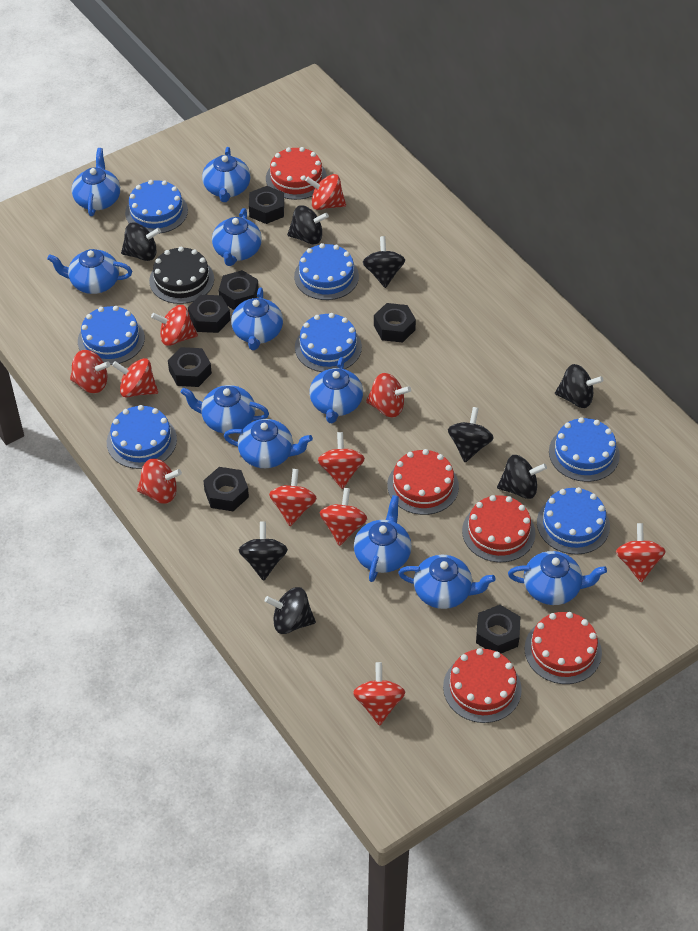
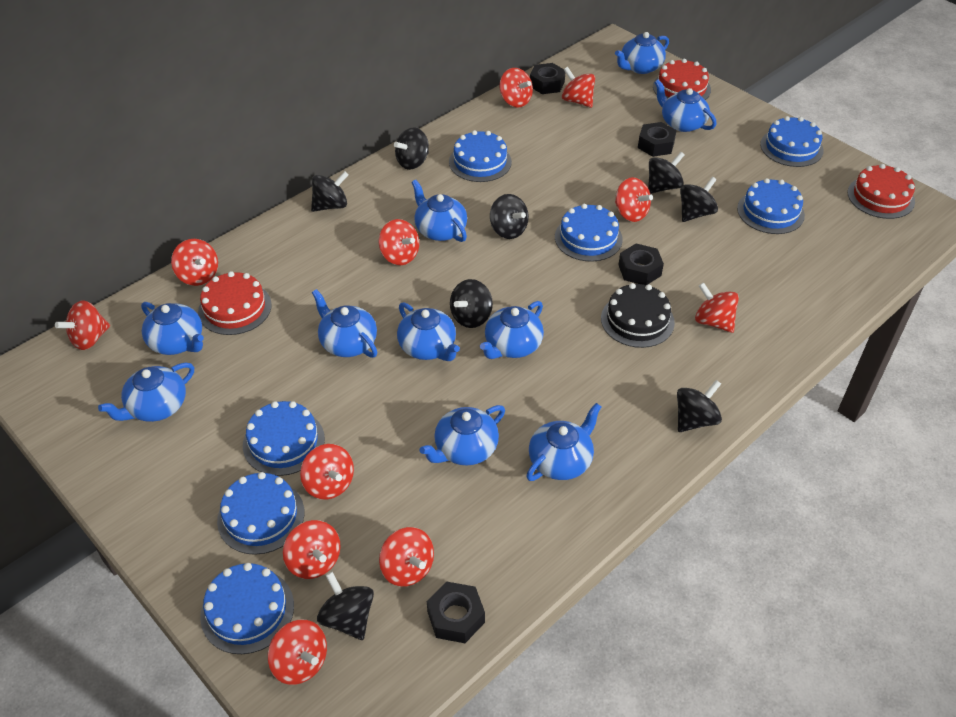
black nut: [168,347,212,387] [188,295,231,333] [203,467,249,511] [219,270,259,310] [249,186,284,224] [374,303,416,343] [476,605,520,653] = 7 -> [427,582,485,643] [530,63,565,94] [618,243,664,285] [638,122,677,157] = 4
blue teapot: [47,249,132,294] [72,148,120,216] [181,385,269,433] [202,147,250,202] [212,208,262,266] [224,419,313,468] [231,287,283,350] [309,357,363,423] [354,495,412,582] [398,555,496,609] [508,551,607,605] = 11 -> [98,363,194,422] [141,302,204,355] [312,289,377,358] [397,302,460,361] [411,180,467,242] [420,405,505,466] [480,301,544,359] [526,403,601,481] [615,32,669,74] [654,79,717,132] = 10
red cake: [266,147,327,200] [387,449,459,515] [443,648,522,723] [462,495,535,562] [524,612,602,684] = 5 -> [198,271,272,335] [653,59,711,100] [848,164,915,219] = 3

